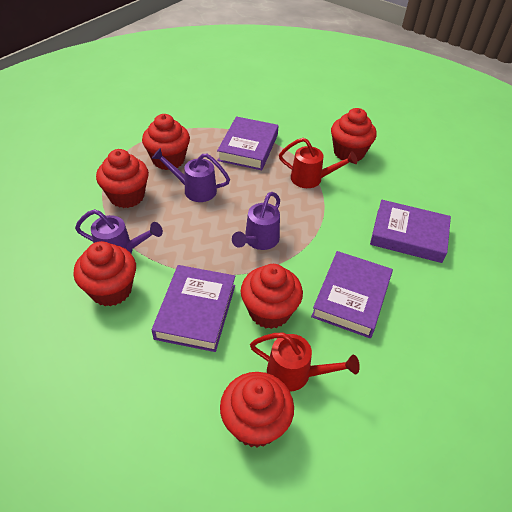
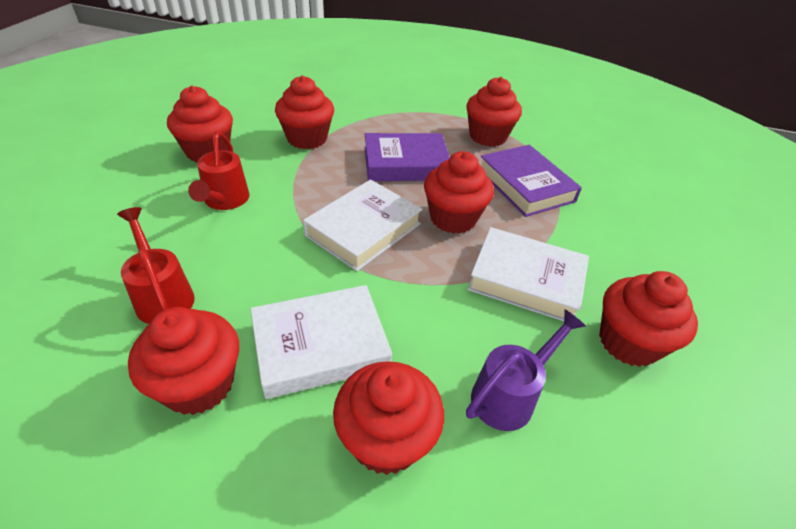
purple book: [152,265,235,352] [217,116,278,170] [311,251,393,338] [370,200,451,263] = 4 -> [364,133,450,181] [481,145,582,217] = 2
purple watering can: [75,209,163,253] [152,148,230,202] [232,192,280,250] = 3 -> [466,309,586,431] = 1
red cupcake: [73,241,136,306] [96,149,149,208] [142,114,190,170] [220,372,294,448] [241,264,303,329] [331,108,377,161] = 6 -> [128,307,239,415] [167,86,233,162] [275,75,334,149] [333,361,444,475] [424,151,494,234] [466,77,522,147] [599,271,698,367] = 7
white book: none = 0 -> [250,285,392,399] [303,180,423,271] [467,227,589,321] = 3

